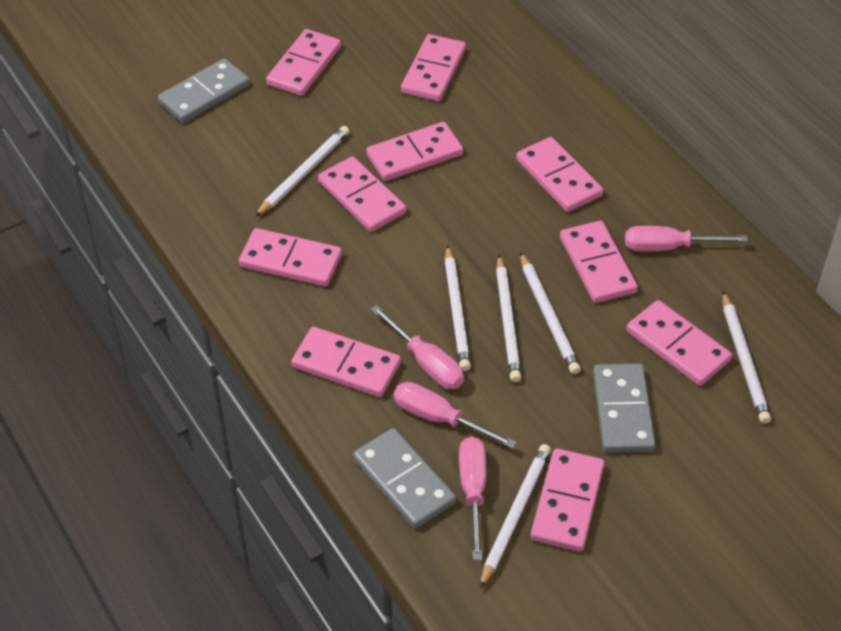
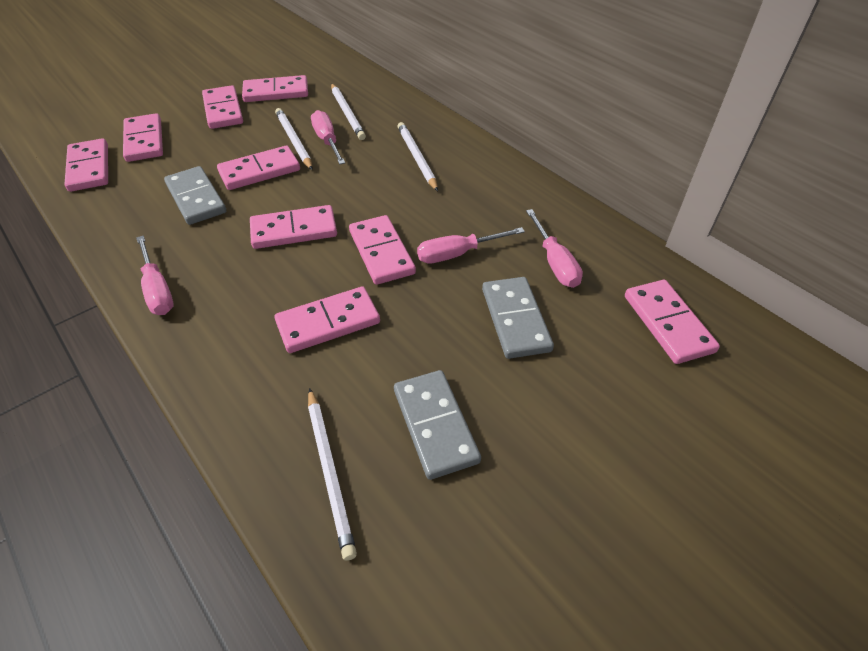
pink domino: [239,228,342,286] [266,29,341,96] [291,327,401,397] [318,156,406,232] [366,122,463,181] [401,34,466,101] [516,137,603,212] [531,448,605,552] [560,221,638,303] [626,300,732,386] = 10 -> [65,138,108,192] [123,113,163,162] [202,85,243,129] [217,146,300,190] [242,75,308,102] [250,205,337,249] [275,286,380,353] [349,215,416,285] [625,280,720,364] = 9
white pencil: [255,126,349,217] [445,245,471,371] [480,444,551,589] [496,254,521,382] [520,252,581,374] [722,291,771,424] = 6 -> [275,108,313,170] [308,388,357,561] [331,84,366,140] [397,122,438,191] = 4

